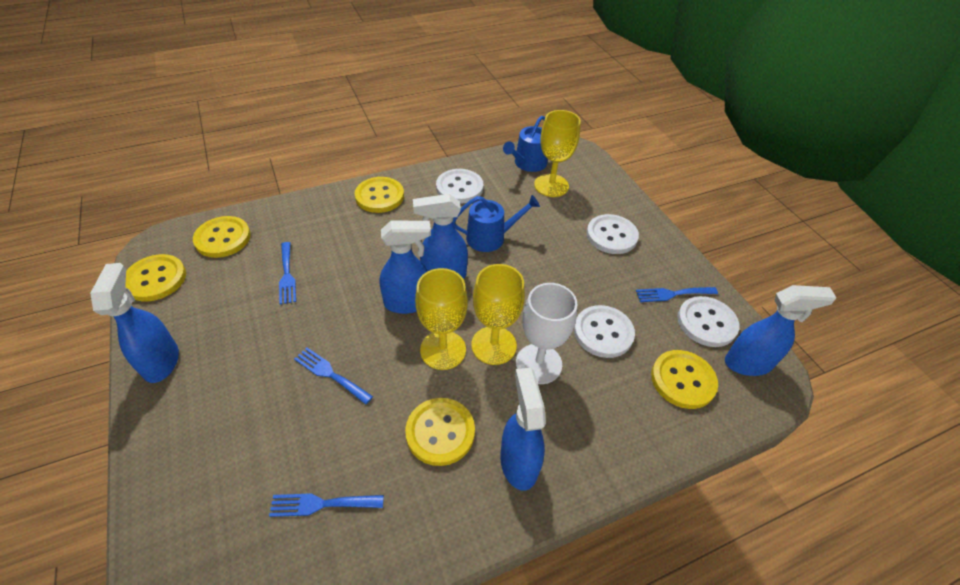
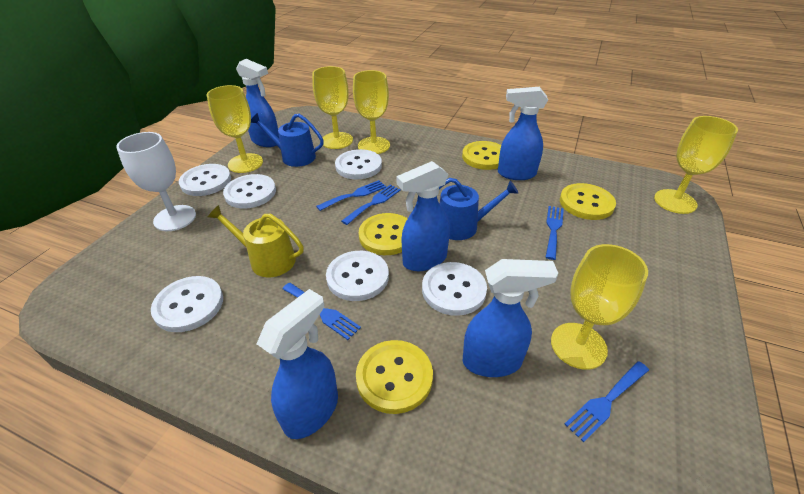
blue fork: [269,493,384,517] [279,242,296,304] [294,348,373,405] [636,287,718,302] = 4 -> [282,283,361,340] [316,180,386,211] [341,185,401,225] [546,206,564,260] [565,361,649,442] = 5
white button: [436,169,483,204] [574,305,635,358] [586,214,639,254] [677,296,739,347] = 4 -> [151,276,223,332] [179,164,231,196] [223,174,276,209] [326,251,389,301] [335,149,382,179] [422,262,487,316] = 6
yellow button: [125,254,186,301] [193,216,251,258] [355,177,404,213] [405,398,475,466] [651,350,718,409] = 5 -> [356,340,433,414] [359,213,408,255] [462,141,501,170] [560,183,616,220] = 4
yellow goblet: [415,268,468,370] [471,264,525,365] [534,110,581,197] = 3 -> [207,85,263,173] [312,66,353,149] [353,70,390,154] [551,244,648,370] [654,116,738,214] = 5
yellow watering can: none = 0 -> [208,205,304,277] = 1

